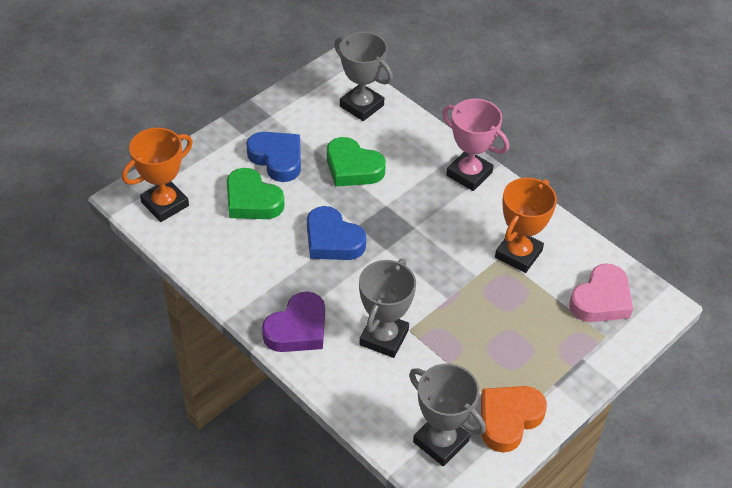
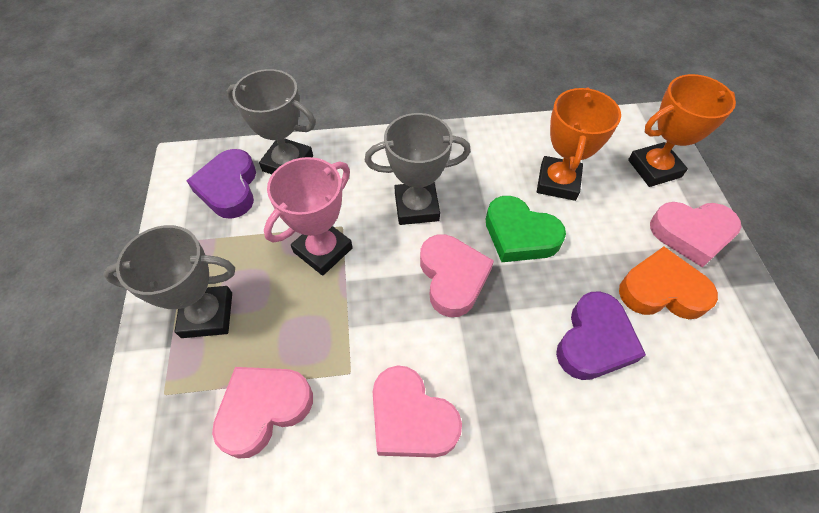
blue heart: [246,132,301,182] [307,206,366,260] = 2 -> none = 0
green heart: [227,168,285,219] [327,137,386,187] = 2 -> [486,196,566,262] = 1
pink heart: [569,263,633,322] = 1 -> [212,367,313,459] [373,365,462,457] [420,234,494,317] [650,202,742,268] = 4
purple heart: [262,292,325,352] = 1 -> [186,149,256,219] [556,291,646,380] = 2

